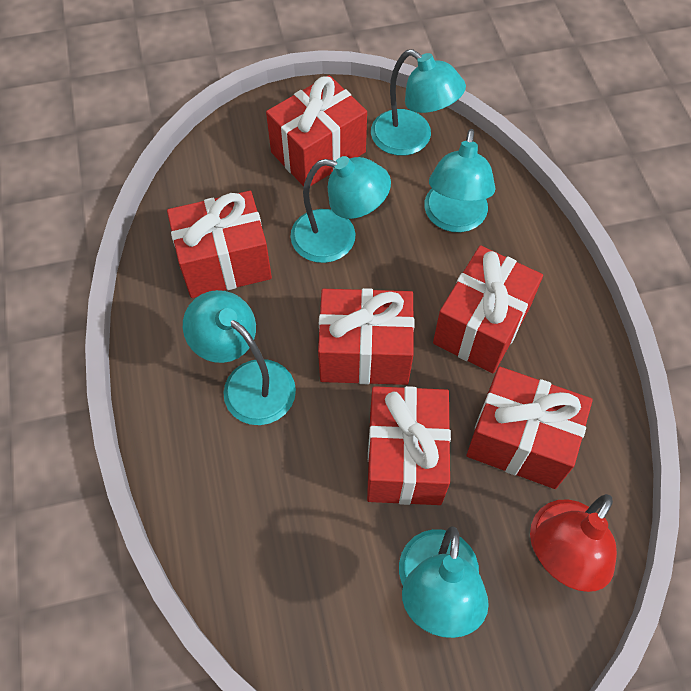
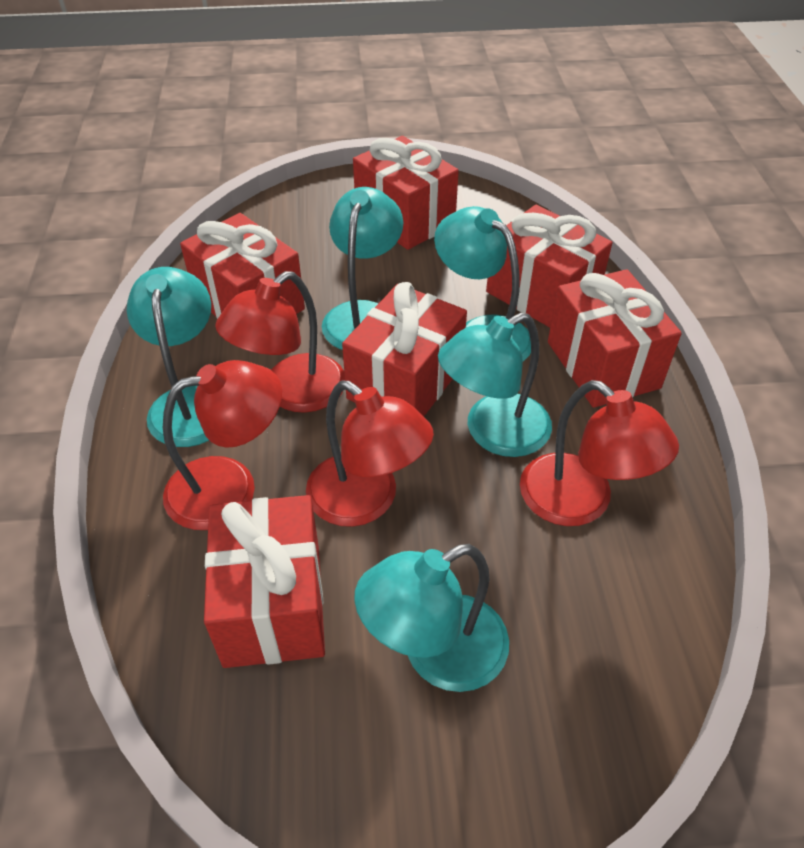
red lamp: [530,494,617,592] = 1 -> [163,360,282,530] [215,271,345,413] [306,380,434,527] [520,380,679,526] = 4

